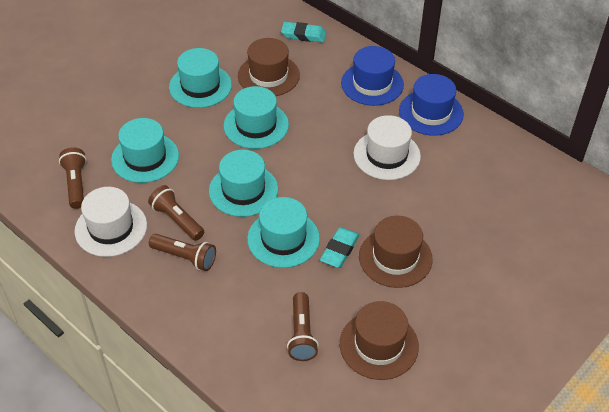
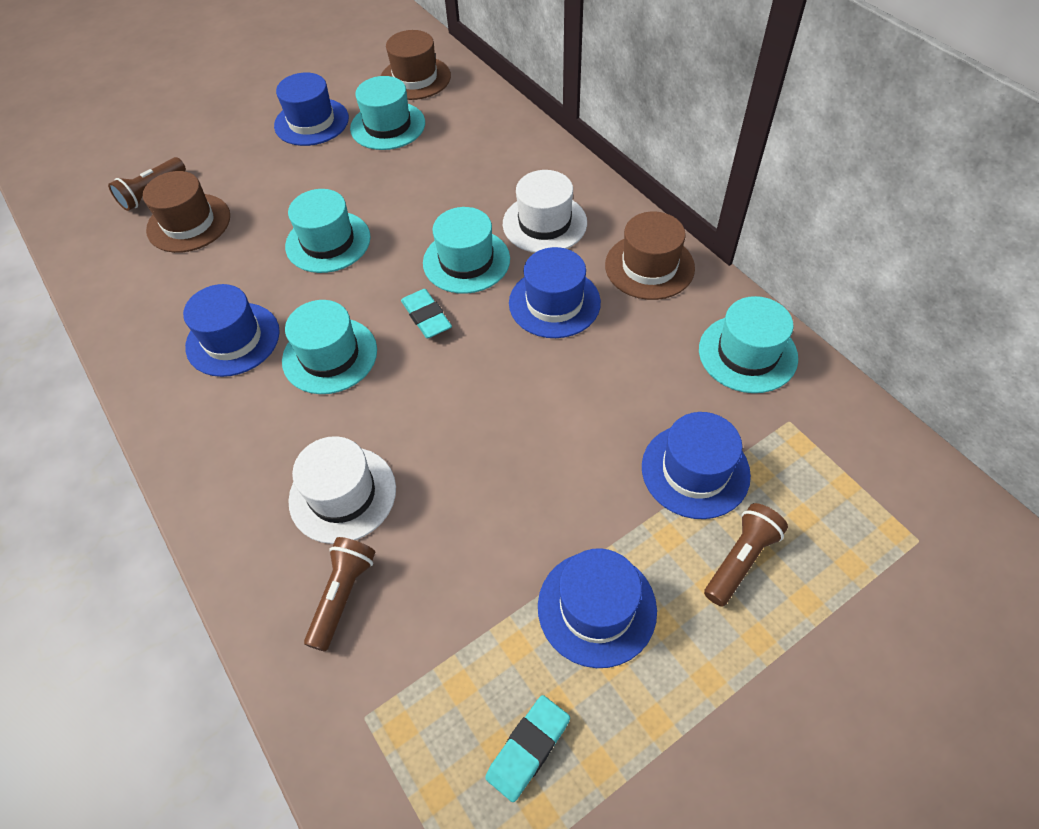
blue hat: [341,46,404,106] [399,74,464,136] = 2 -> [183,284,280,377] [274,72,349,146] [509,247,601,338] [538,548,657,668] [642,412,751,519] = 5
brown flashlight: [59,147,87,209] [148,185,204,241] [149,234,216,271] [287,292,319,361] = 4 -> [108,157,186,211] [304,537,376,652] [704,503,788,606] = 3

